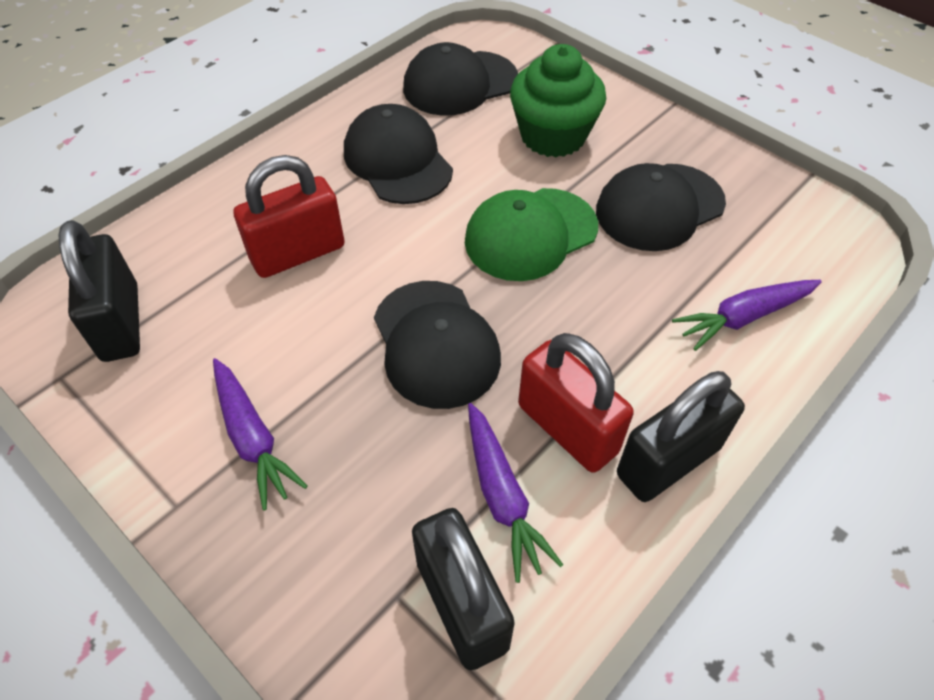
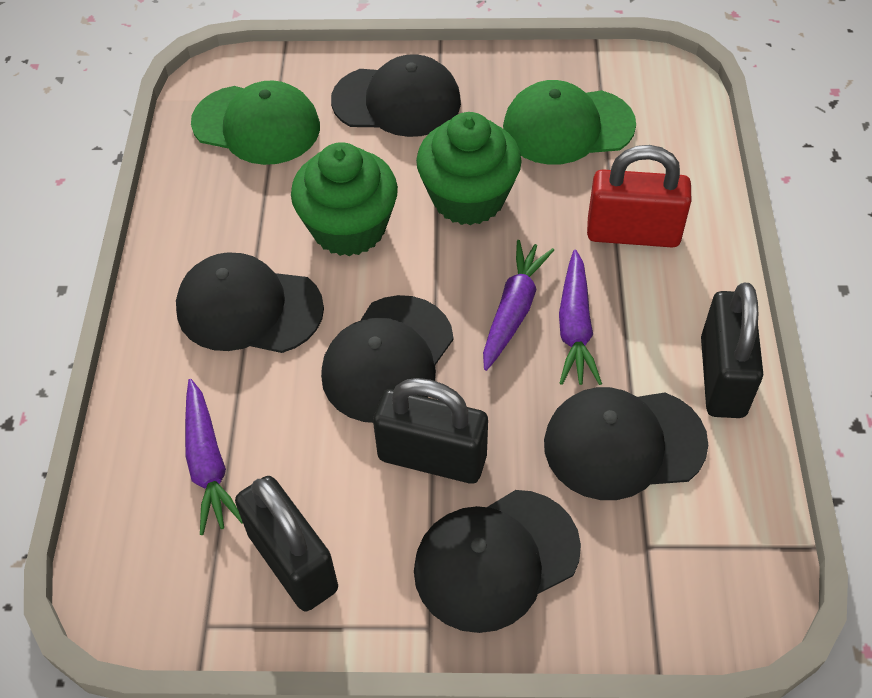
black cap: [344,104,453,204] [374,281,501,409] [403,42,518,116] [596,163,726,251] = 4 -> [176,252,324,353] [321,295,453,423] [331,54,461,137] [414,490,581,633] [544,387,708,500] = 5
green cap: [465,188,598,281] = 1 -> [191,80,320,165] [503,80,636,165] = 2
green cupcake: [510,44,606,157] = 1 -> [291,142,398,256] [416,112,522,225] = 2
red padlock: [233,155,345,278] [518,333,634,473] = 2 -> [587,145,691,248] = 1

